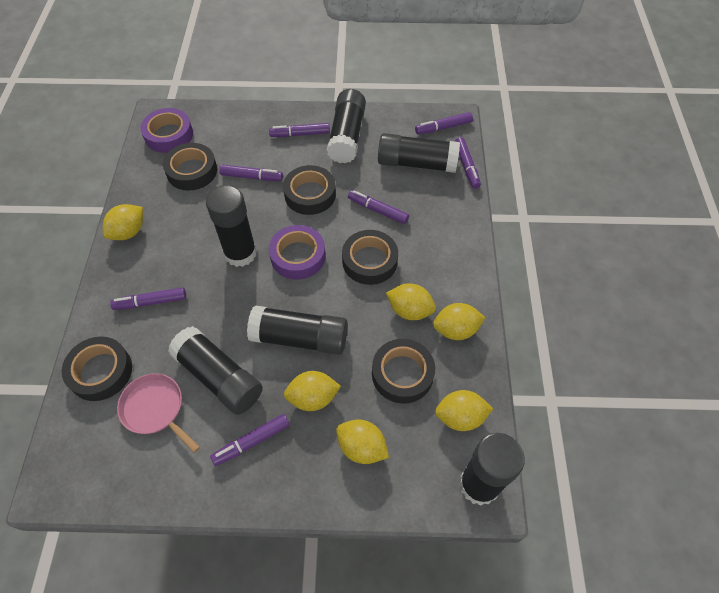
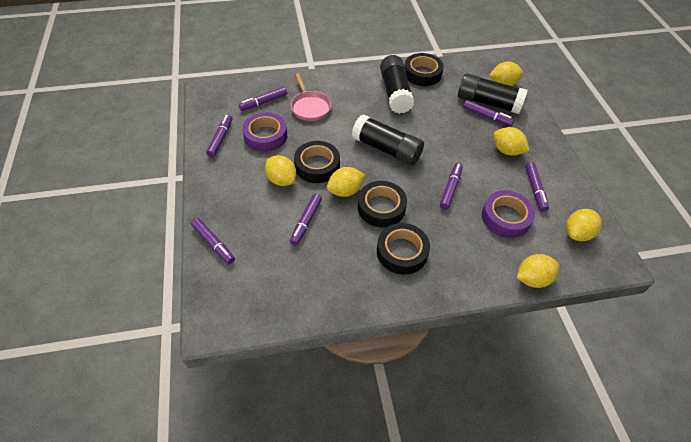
black glue stick: [168,326,263,415] [206,185,257,267] [247,305,348,355] [327,89,366,164] [378,133,460,173] [459,433,525,506] = 6 -> [352,114,424,165] [380,55,414,114] [458,73,528,114] = 3
black tape: [62,336,132,401] [163,143,217,191] [283,165,336,215] [342,230,398,285] [372,339,435,404] = 5 -> [294,141,340,183] [358,181,407,227] [377,223,430,274] [404,53,444,86] = 4

